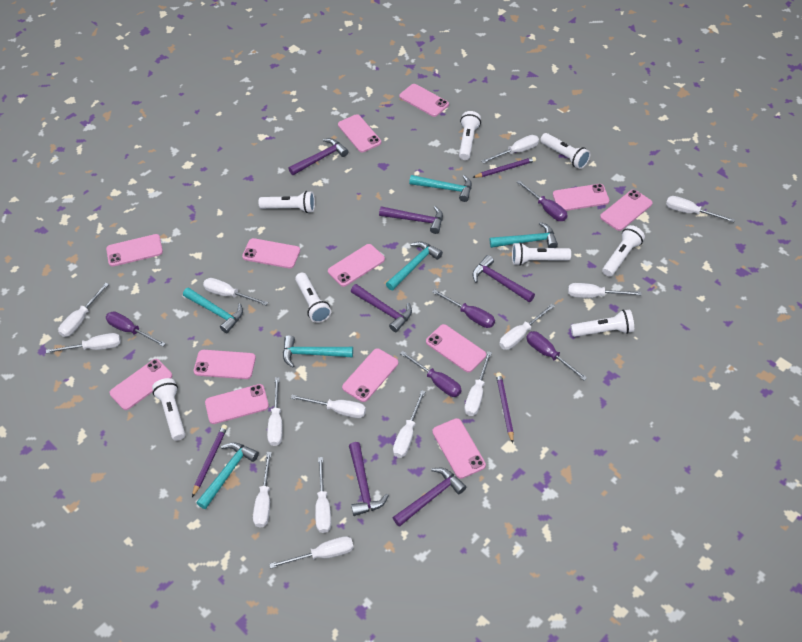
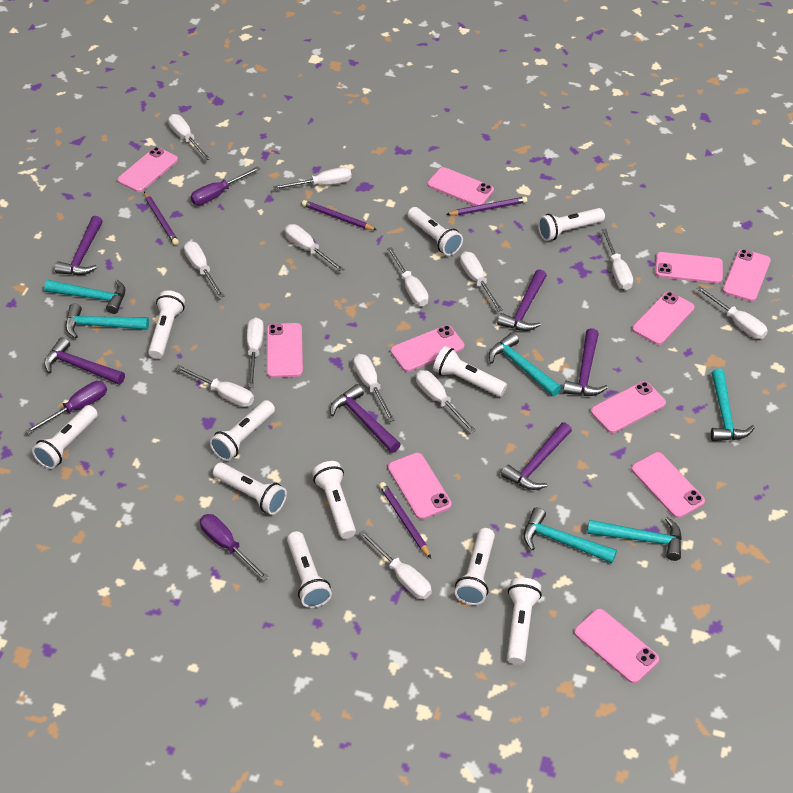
pink phone: [106,234,163,267] [110,359,172,410] [194,350,256,379] [205,384,269,424] [242,238,300,268] [328,244,385,287] [338,114,381,152] [342,348,398,402] [399,84,449,117] [426,324,486,372] [432,418,486,479] [553,184,610,211] [600,190,653,231] = 13 -> [117,147,178,192] [267,323,303,378] [388,453,452,519] [391,325,465,372] [427,167,494,206] [574,608,659,683] [591,381,666,433] [631,452,705,518] [632,292,695,345] [655,252,723,284] [723,249,771,302] = 11
purple pencil: [192,424,227,497] [472,157,536,178] [496,373,514,443] = 3 -> [144,192,179,245] [302,200,377,230] [379,482,431,558] [446,197,527,215] = 4
purple screwdriver: [106,311,166,347] [400,351,461,397] [432,289,495,328] [517,180,568,221] [526,331,587,381] = 5 -> [25,381,107,434] [190,166,260,205] [200,514,269,581] = 3
white flashlight: [152,378,185,441] [259,191,315,213] [295,273,331,323] [459,111,481,160] [512,242,571,266] [540,133,590,169] [571,309,634,337] [602,225,645,277] = 8 -> [32,405,98,469] [148,290,185,359] [210,400,275,461] [213,463,287,515] [287,531,332,608] [312,461,356,539] [408,207,463,256] [433,346,507,397] [455,528,495,605] [507,578,542,665] [538,208,605,241] = 11
white screwdriver: [46,333,121,353] [58,283,109,337] [203,278,268,305] [253,452,272,528] [267,377,283,446] [270,536,354,569] [291,395,366,418] [315,457,331,533] [393,390,426,458] [464,351,492,416] [482,135,539,163] [499,304,555,350] [568,283,642,298] [666,196,735,222] = 14 -> [168,114,210,160] [175,365,254,407] [184,241,224,298] [247,317,264,387] [273,167,352,190] [285,224,344,272] [353,354,395,422] [359,530,432,599] [387,247,429,306] [416,370,476,433] [460,251,503,312] [601,229,633,290] [696,286,768,339] = 13

